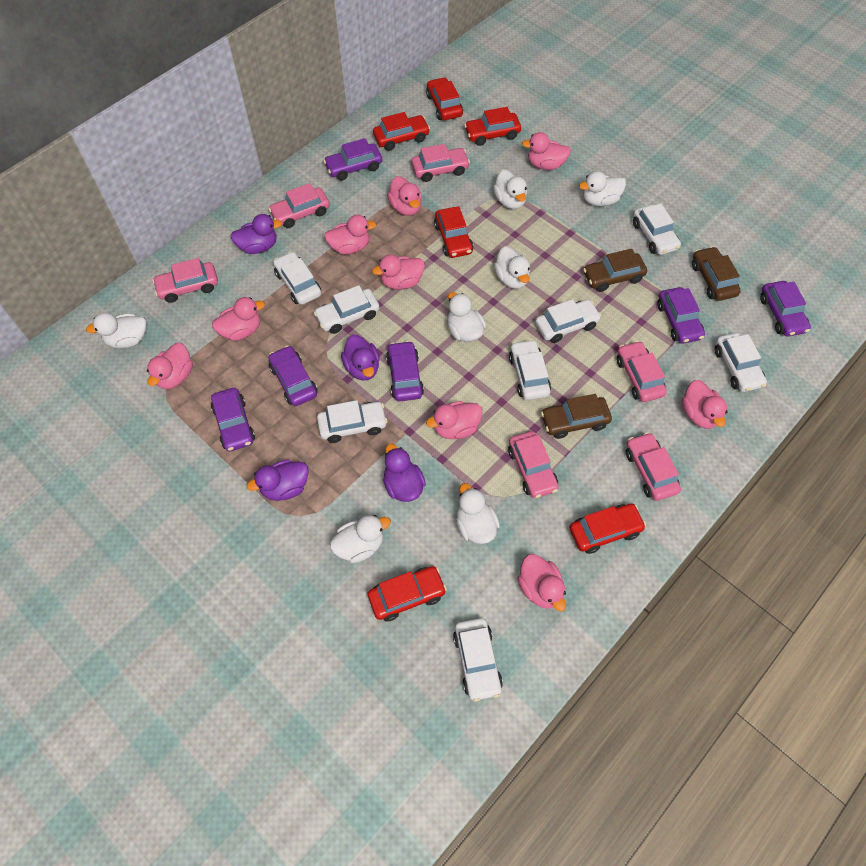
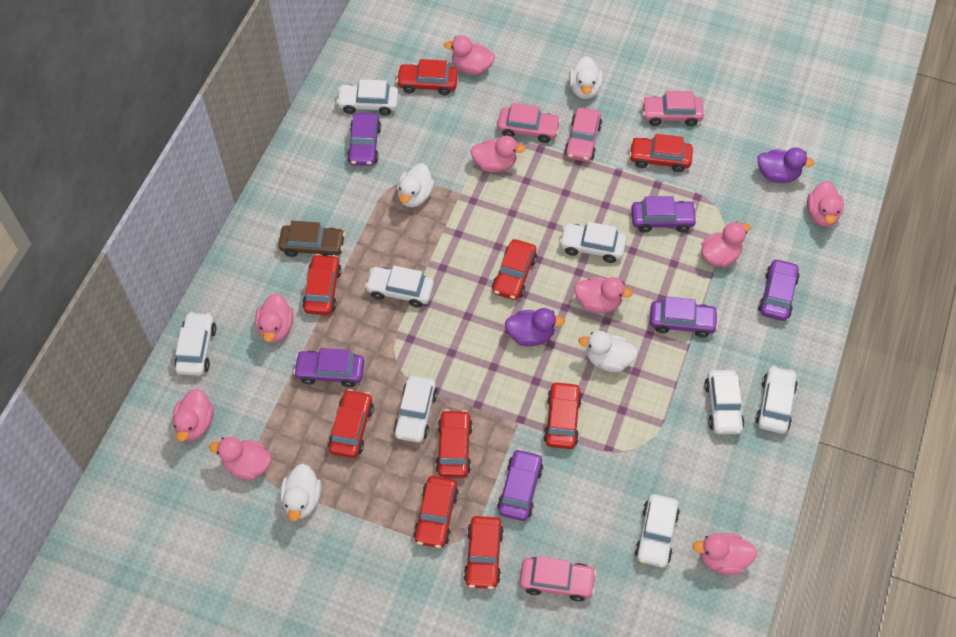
brown car: [541,394,612,439] [583,249,647,292] [692,246,741,301] = 3 -> [278,221,345,257] = 1
pink car: [152,258,218,303] [268,183,330,228] [411,144,470,182] [508,431,559,498] [617,341,667,402] [626,432,681,501] = 6 -> [497,103,561,143] [520,556,597,602] [564,107,602,162] [642,91,704,126] = 4
purple duck: [230,214,282,254] [247,460,309,501] [341,335,380,381] [383,444,426,502] = 4 -> [505,308,565,346] [757,148,815,183] = 2
red car: [368,566,447,621] [373,112,430,151] [426,77,463,120] [434,206,473,258] [464,107,521,146] [569,503,646,554] = 6 -> [303,254,342,315] [328,389,374,458] [396,59,458,96] [413,476,459,548] [435,409,473,478] [464,516,504,589] [492,239,537,300] [543,381,582,449] [629,134,693,172] = 9
white duck: [86,312,147,348] [330,515,391,563] [447,292,486,342] [456,483,500,544] [493,169,527,209] [494,246,530,289] [579,171,626,206] = 7 -> [280,464,321,521] [397,163,434,207] [569,56,603,99] [579,331,638,372] = 4

